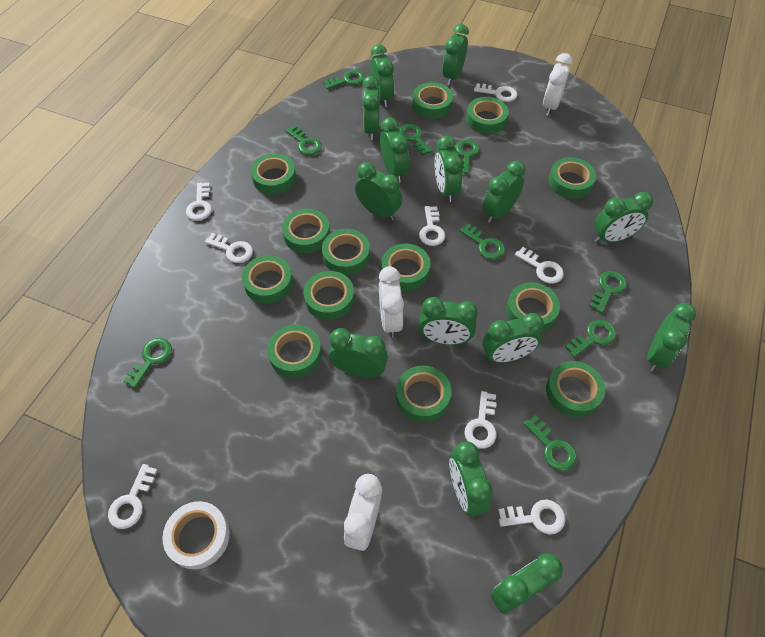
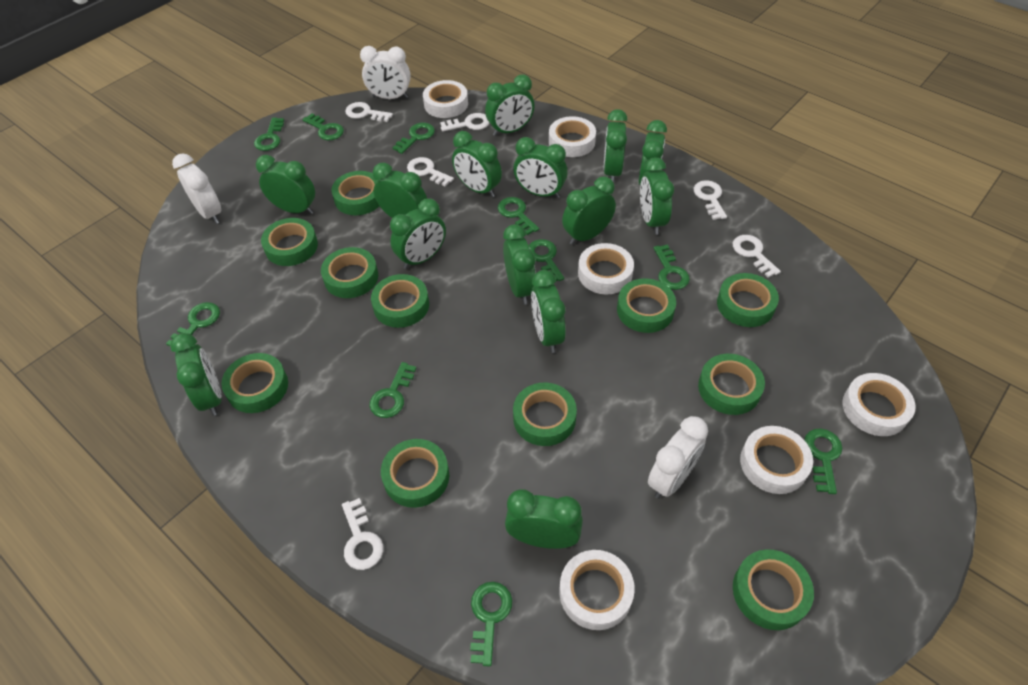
green key: [123,338,172,388] [286,125,322,155] [323,70,365,89] [400,124,433,156] [456,140,479,174] [460,223,505,260] [524,415,577,471] [565,320,616,357] [589,271,627,313] = 9 -> [166,302,220,346] [254,118,284,151] [302,114,344,140] [369,362,417,418] [392,123,435,154] [470,582,512,666] [498,197,539,235] [529,239,564,281] [653,244,690,290] [804,428,843,494] = 10
green tape: [242,255,293,304] [251,153,296,194] [267,324,322,378] [282,208,330,253] [304,271,354,320] [322,229,370,275] [382,243,430,291] [396,365,451,422] [412,82,453,119] [466,97,509,134] [506,282,560,332] [546,361,605,417] [548,157,596,199] = 13 -> [221,353,288,413] [261,218,318,266] [321,247,378,298] [331,171,379,215] [371,274,429,328] [381,439,449,508] [513,382,577,446] [617,278,676,333] [698,354,765,415] [717,273,779,327] [733,549,814,630] = 11
white key: [108,464,157,529] [186,182,212,221] [205,233,253,263] [419,206,445,246] [464,391,497,449] [474,83,517,102] [498,499,565,535] [515,247,564,284] = 8 -> [342,498,383,570] [345,102,393,122] [407,157,454,186] [440,113,489,132] [693,180,727,220] [733,235,781,278] = 6
white tape: [163,501,230,569] = 1 -> [423,80,468,118] [549,116,596,157] [559,550,635,630] [578,243,634,294] [740,426,813,494] [842,373,916,436] = 6

